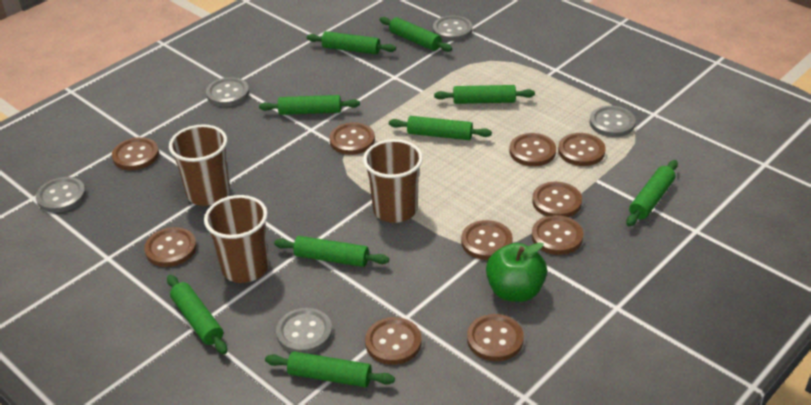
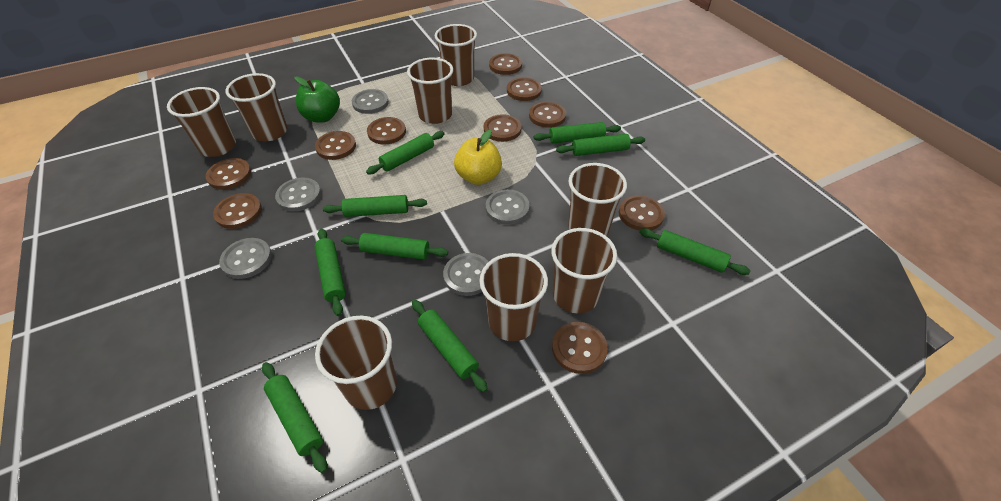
brown cup: [169,124,230,206] [204,195,269,283] [363,139,423,223] = 3 -> [167,87,236,157] [225,73,287,141] [315,316,397,410] [407,58,453,124] [435,24,477,86] [479,253,548,341] [551,228,617,313] [568,163,627,236] = 8
yellow apple: none = 0 -> [454,130,502,185] = 1

